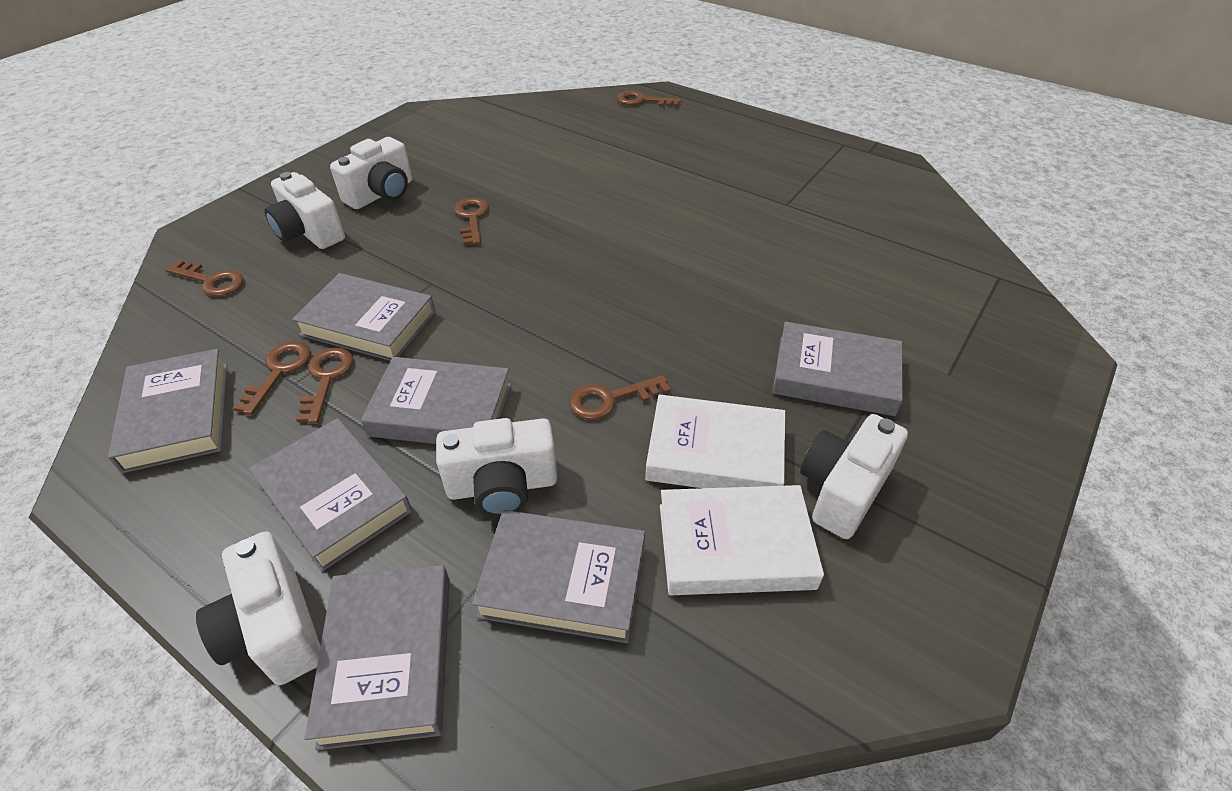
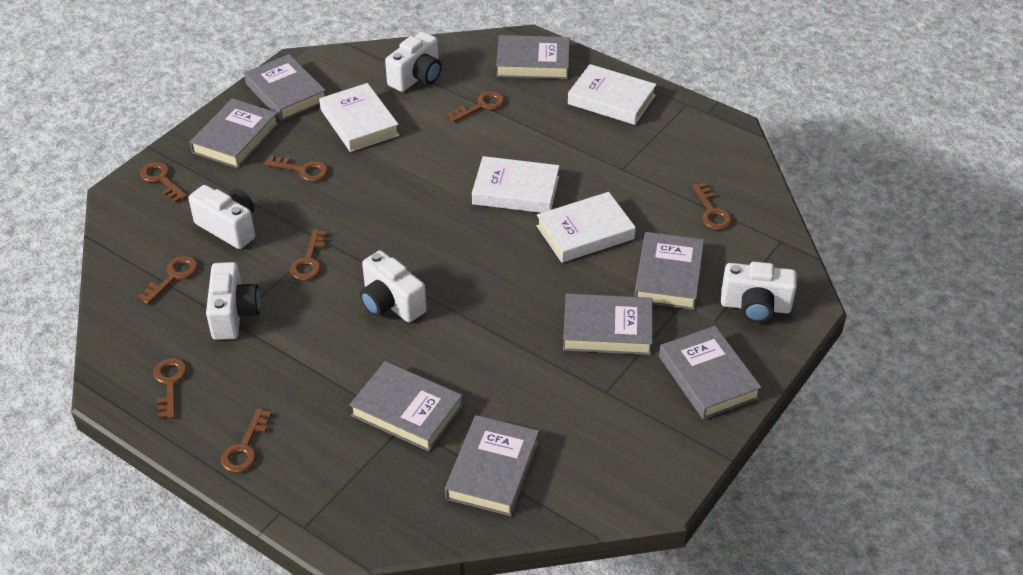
brown key: [165,260,244,296] [233,341,311,415] [296,348,354,424] [454,198,489,245] [569,375,671,420] [617,91,681,107] = 6 -> [138,256,198,305] [140,162,188,203] [153,358,187,419] [221,408,272,473] [264,155,329,182] [290,229,327,281] [447,91,505,122] [692,183,733,230] = 8
grey book: [108,349,227,473] [249,418,412,572] [292,273,435,361] [305,565,450,750] [361,357,511,444] [472,510,645,643] [772,322,903,416] = 7 -> [190,98,279,168] [244,54,326,121] [350,361,463,452] [445,415,539,516] [496,35,570,79] [563,294,653,355] [634,232,704,310] [659,326,762,420] = 8
white book: [645,394,785,488] [660,485,824,595] = 2 -> [319,83,399,152] [472,156,559,213] [537,192,636,263] [568,64,657,125] = 4

